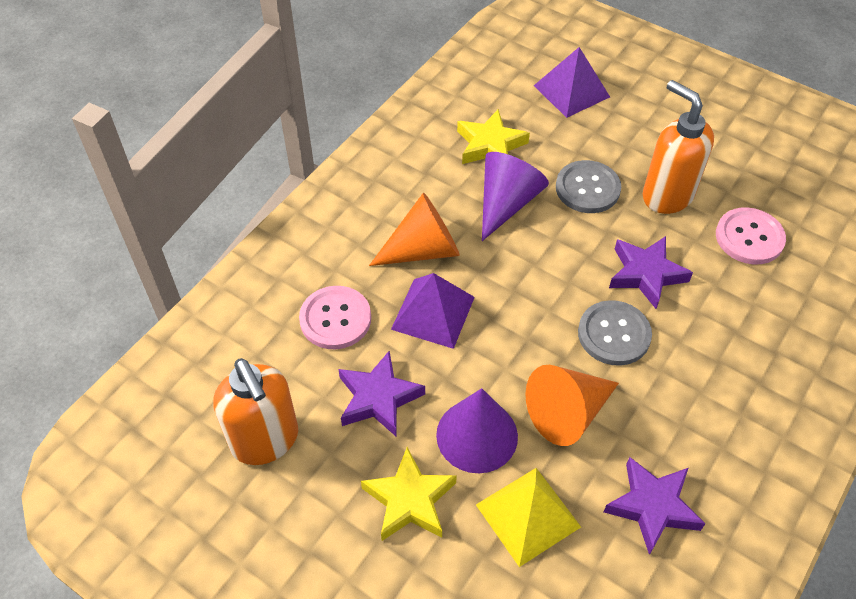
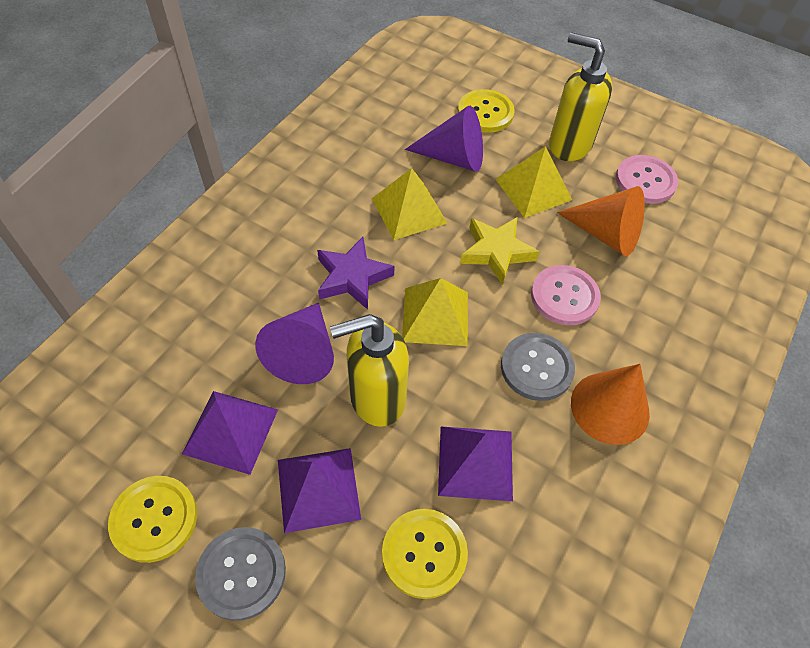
orange soap dispenser: [213,358,298,465] [643,80,714,214] = 2 -> none = 0
purple pyramid: [391,273,475,349] [534,47,610,118] = 2 -> [182,391,278,475] [278,448,361,533] [438,426,513,501] = 3
purple star: [338,351,425,437] [604,457,705,555] [609,236,693,309] = 3 -> [317,237,395,310] = 1
yellow button: none = 0 -> [108,476,197,563] [382,509,468,599] [458,89,515,133] = 3
yellow pyramid: [476,468,581,567] = 1 -> [372,168,448,240] [402,278,468,346] [495,146,572,218] = 3
yellow soap dispenser: none = 0 -> [330,314,409,427] [549,32,612,161] = 2
yellow star: [361,447,457,541] [457,109,530,164] = 2 -> [460,217,540,285] = 1

